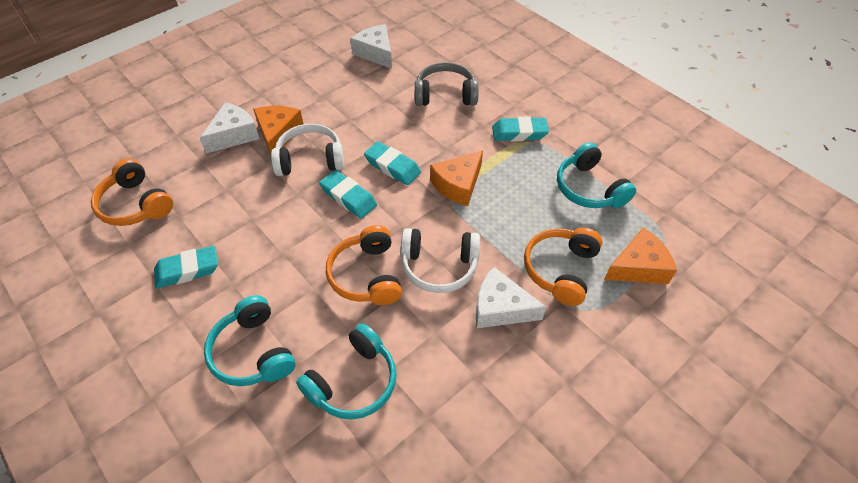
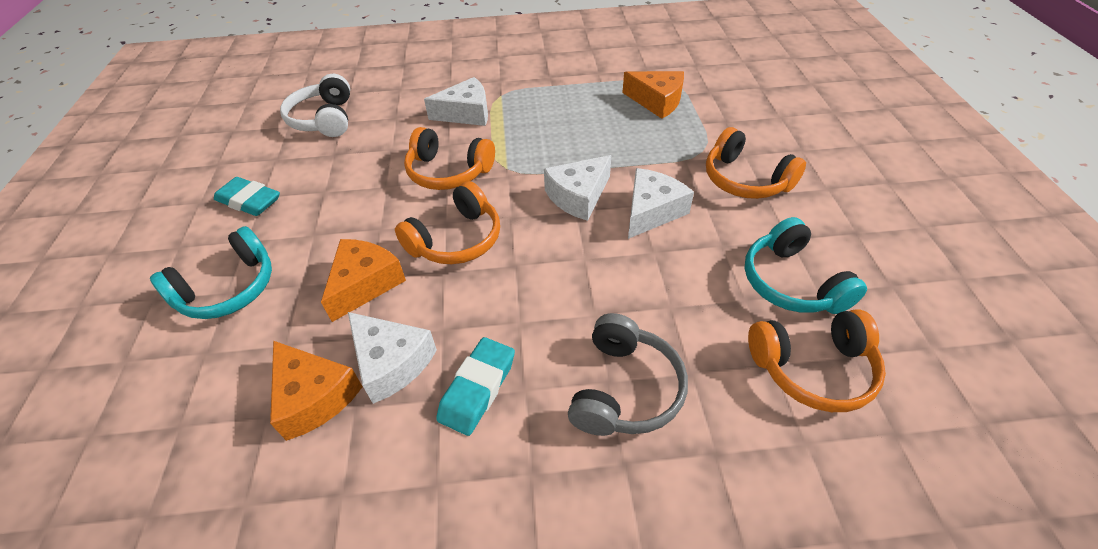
orange headphones: [91,158,173,226] [326,225,402,305] [524,228,602,306] = 3 -> [395,181,500,264] [404,127,495,190] [706,127,806,199] [748,309,886,412] = 4
turquoise eraser: [154,246,218,288] [319,170,377,218] [364,141,421,185] [492,116,549,141] = 4 -> [214,177,280,216] [436,337,515,436] = 2
turquoise headphones: [204,295,296,386] [296,323,397,419] [557,142,636,208] = 3 -> [150,226,272,319] [744,217,867,314] = 2
white cheese: [200,102,260,154] [350,24,392,69] [476,267,546,328] = 3 -> [348,312,437,404] [424,77,488,126] [544,155,611,221] [628,168,694,239] = 4
white headphones: [271,124,344,176] [401,228,480,293] = 2 -> [280,74,350,137] = 1

